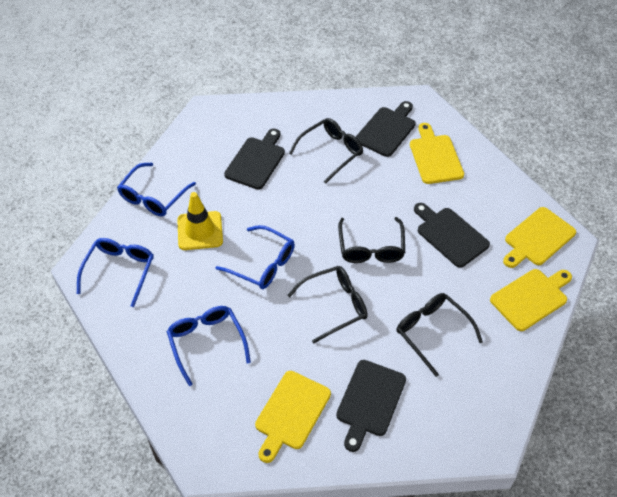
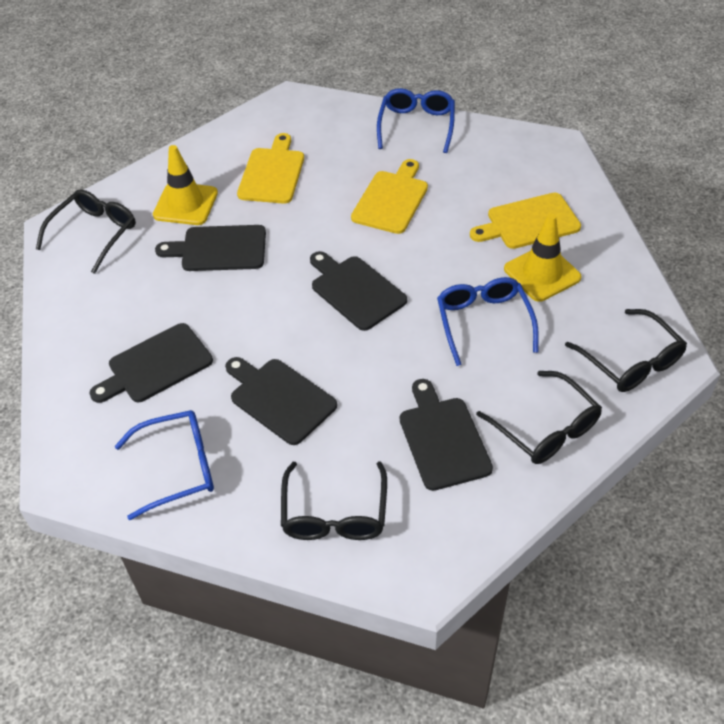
black cutting board: [224,129,285,189] [336,360,406,452] [356,101,416,157] [414,203,490,268] = 4 -> [89,323,213,403] [155,225,266,271] [225,357,337,445] [310,251,407,331] [400,379,493,491] = 5
blue glasses: [77,238,154,307] [117,163,196,216] [167,306,251,386] [215,225,295,289] = 4 -> [115,410,214,520] [377,88,455,153] [437,277,539,366] = 3
yellow cutting board: [255,371,331,463] [410,123,464,184] [490,269,572,331] [503,207,576,268] = 4 -> [237,133,304,204] [351,159,428,234] [470,193,581,249] = 3
yellow traffic cone: [177,192,223,250] = 1 -> [153,145,218,225] [504,213,582,302] = 2

